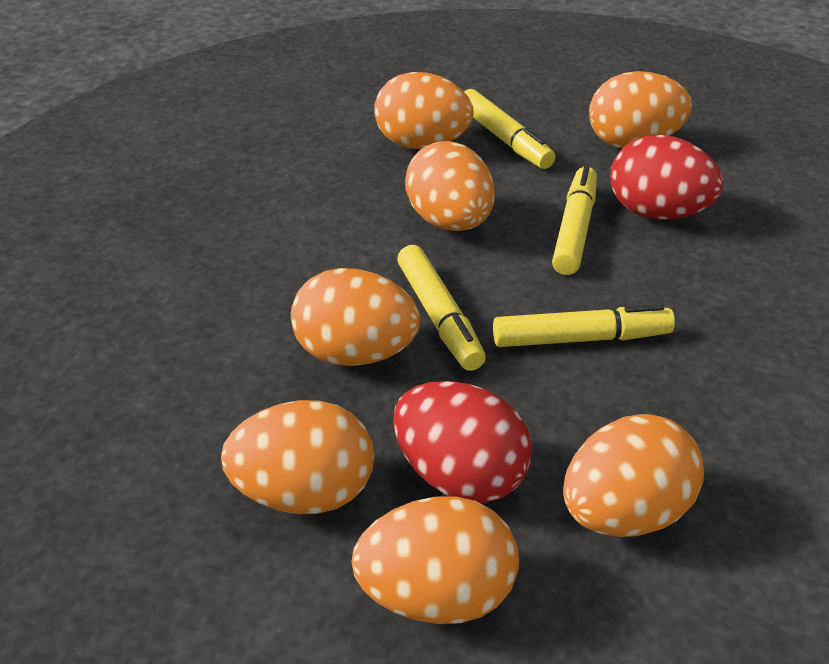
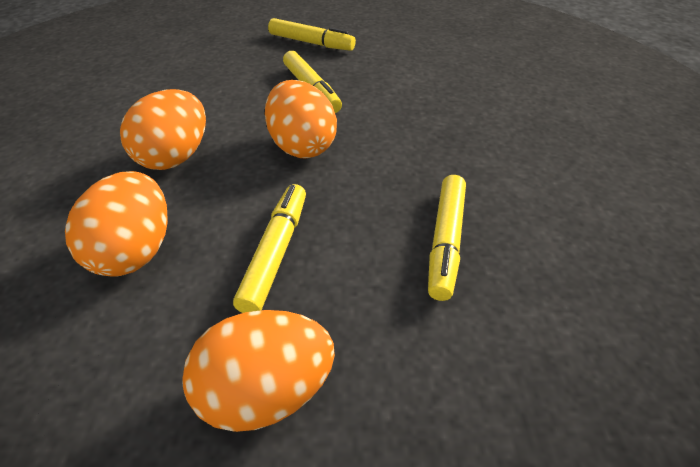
orange egg: [221,400,374,514] [291,268,420,366] [351,496,519,624] [374,72,473,149] [405,141,495,231] [563,414,704,537] [589,71,692,148] = 7 -> [65,171,168,277] [120,89,206,170] [182,310,335,432] [265,80,337,158] = 4
red egg: [393,381,532,503] [610,135,723,220] = 2 -> none = 0

